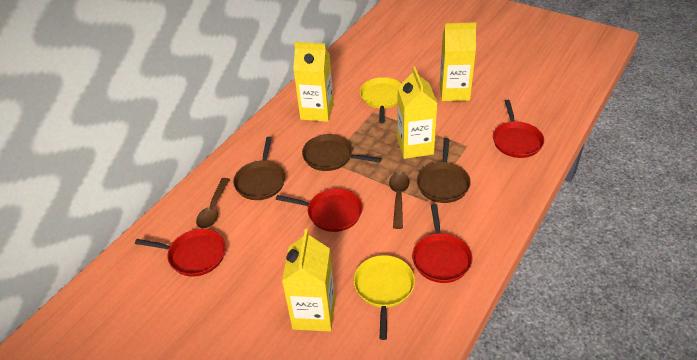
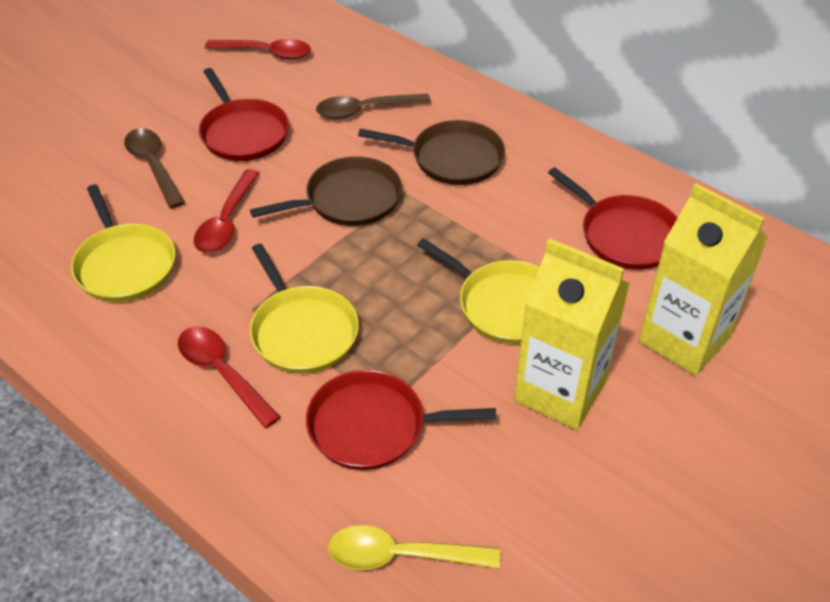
brown pan: [233,137,285,200] [302,134,381,171] [417,138,471,203] = 3 -> [250,156,402,226] [358,120,505,185] = 2
red pan: [135,229,226,277] [276,188,363,232] [412,204,473,283] [493,100,544,158] = 4 -> [199,68,289,161] [306,370,496,470] [548,167,677,270] = 3
red spoon: none = 0 -> [178,326,281,428] [194,169,260,253] [205,39,311,59] = 3
yellow carton: [282,229,335,332] [293,42,334,122] [397,67,437,159] [440,22,476,101] = 4 -> [514,238,630,430] [639,183,768,376] = 2
yellow pan: [354,255,415,340] [360,77,402,124] = 2 -> [71,184,176,302] [250,244,359,374] [417,238,539,344] = 3
yellow spoon: none = 0 -> [328,525,500,570] = 1

